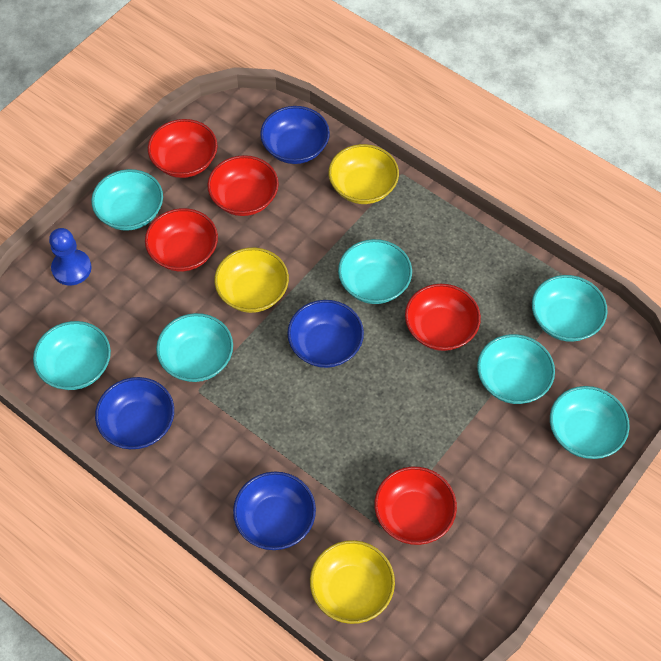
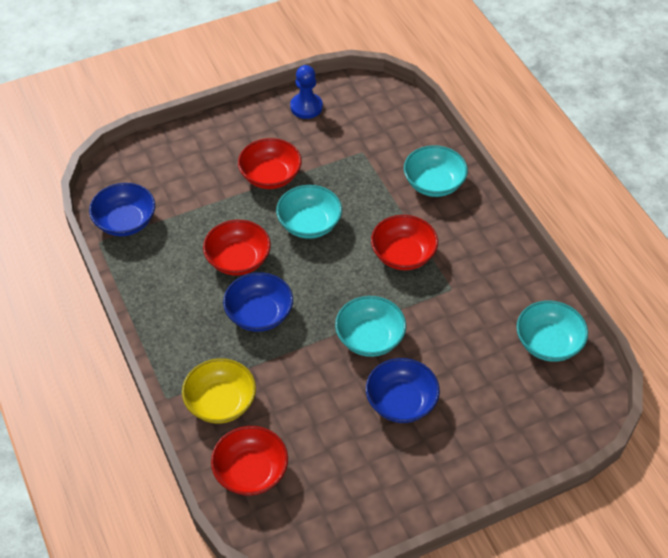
blue bowl: [95,377,174,449] [233,472,316,550] [260,106,330,164] [287,300,364,368] = 4 -> [89,183,155,236] [223,272,293,332] [366,358,440,423] = 3
red bowl: [145,208,218,271] [148,119,218,178] [207,155,279,216] [374,467,457,545] [405,284,481,351] = 5 -> [203,220,271,276] [211,426,288,496] [238,138,302,189] [371,215,438,270] = 4
turquoise bowl: [33,321,111,390] [91,169,163,231] [156,313,233,382] [338,239,412,304] [477,334,555,404] [532,275,607,342] [550,386,630,459] = 7 -> [276,185,342,239] [335,296,406,357] [404,145,468,197] [516,301,588,362] = 4
yellow bowl: [214,247,289,313] [310,540,395,624] [328,144,399,204] = 3 -> [182,358,256,424] = 1

